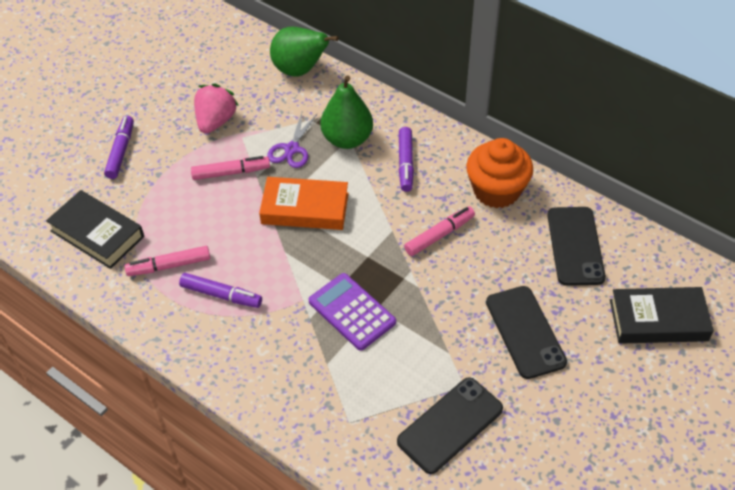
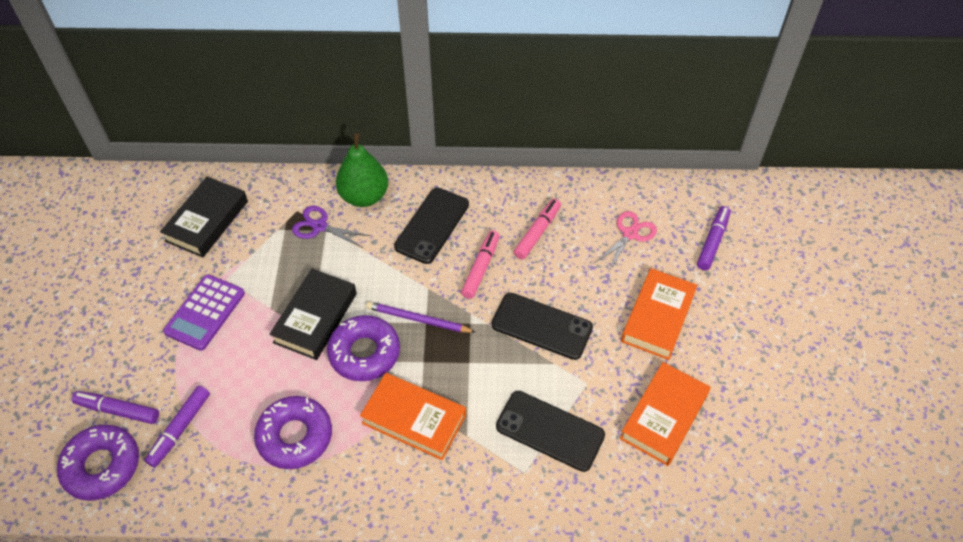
green pear: [270,27,339,77] [320,75,373,149] = 2 -> [336,133,388,207] = 1
orange book: [259,177,348,230] = 1 -> [360,373,466,460] [620,362,711,466] [621,268,698,360] = 3
orange cupcake: [466,138,533,208] = 1 -> none = 0
pink marker: [125,246,210,276] [191,156,270,180] [404,206,475,256] = 3 -> [461,230,500,299] [514,199,561,259] = 2
pink scissors: none = 0 -> [594,211,657,271] = 1
pink strawberry: [194,83,239,134] = 1 -> none = 0
purple donut: none = 0 -> [57,424,139,501] [254,396,332,469] [327,315,400,381] = 3
purple pencil: none = 0 -> [366,301,475,333] = 1

